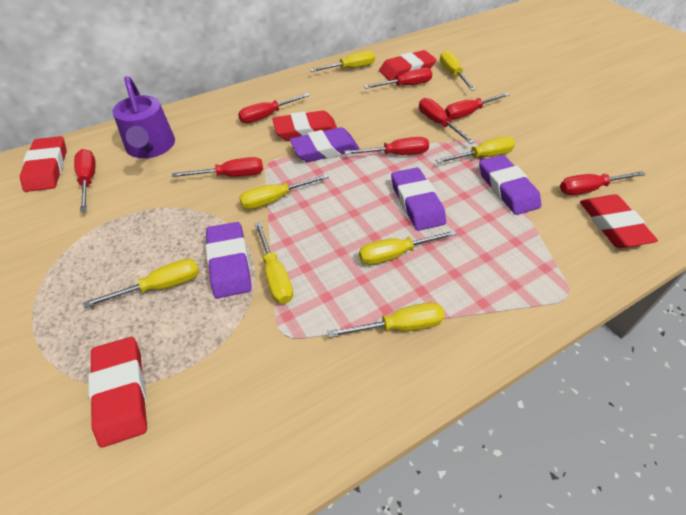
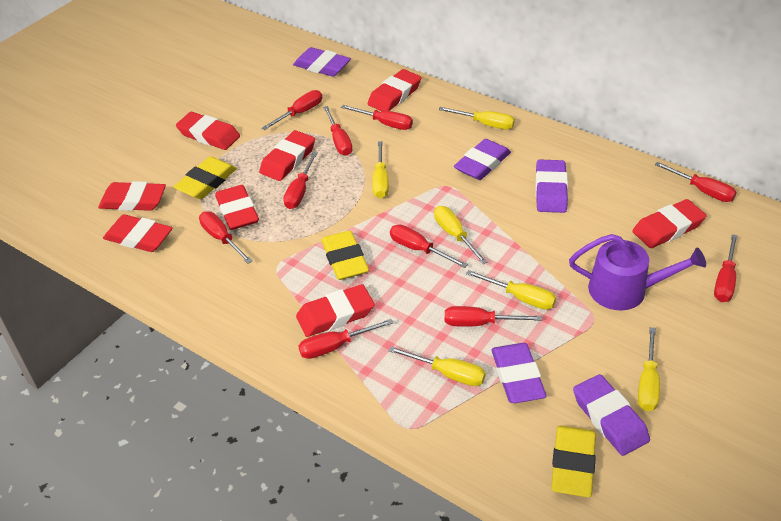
purple eraser: [206,222,252,298] [290,127,360,162] [391,168,446,231] [479,155,541,215] = 4 -> [293,47,351,77] [454,139,511,180] [491,343,547,403] [535,159,568,213] [573,374,650,456] = 5
red eraser: [20,136,67,192] [88,337,147,447] [272,111,337,141] [379,50,436,81] [580,195,658,248] = 5 -> [98,181,166,211] [103,214,172,252] [176,112,240,150] [215,185,259,230] [259,130,315,181] [296,284,374,337] [368,69,421,112] [632,199,706,248] = 8
red screwdriver: [74,149,96,212] [172,157,263,177] [238,93,310,123] [344,137,429,155] [364,68,432,89] [419,98,474,144] [445,93,509,120] [560,171,646,195] = 8 -> [199,211,252,264] [262,90,322,130] [283,152,318,209] [299,319,393,359] [323,106,353,156] [341,105,413,130] [390,225,468,268] [445,306,542,327] [655,162,737,202] [714,234,738,302] = 10
yellow eraser: none = 0 -> [174,157,237,199] [321,230,369,280] [551,426,596,497] = 3
yellow screwdriver: [83,259,199,308] [239,174,329,209] [255,222,293,304] [310,51,375,72] [328,302,445,338] [359,230,457,265] [436,137,515,163] [440,50,476,91] = 8 -> [372,141,389,198] [388,346,486,386] [434,206,488,264] [439,107,515,129] [466,270,556,310] [638,327,660,411] = 6

